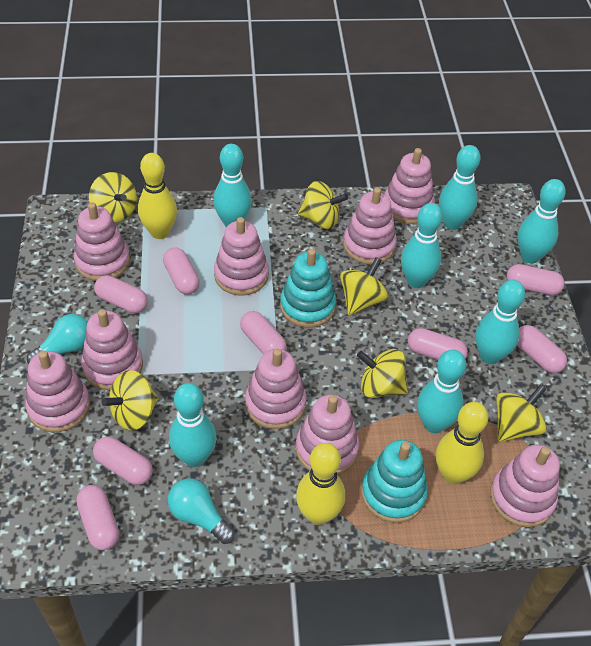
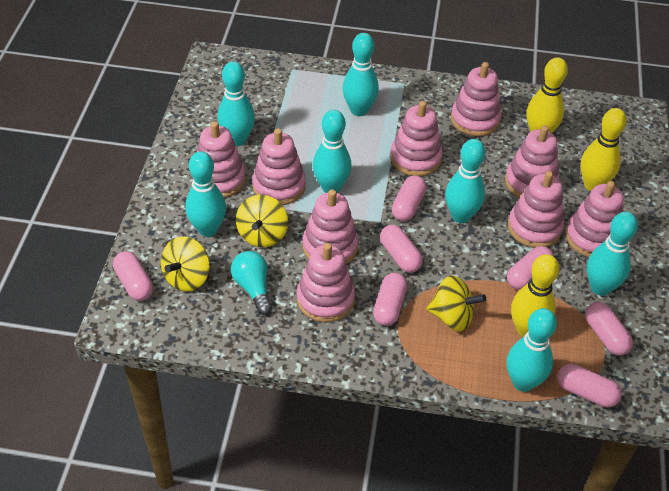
pink capsule: [76,485,119,550] [93,436,153,485] [94,275,148,313] [163,247,200,294] [240,311,287,354] [408,328,468,360] [507,264,564,295] [517,325,567,373] = 8 -> [113,251,153,301] [373,273,408,326] [380,225,423,273] [392,175,427,221] [507,246,553,290] [557,364,622,408] [585,302,633,356] = 7
turquoise light bulb: [27,314,88,364] [168,478,235,544] = 2 -> [231,251,272,315] = 1
turquoise stacking toy: [280,249,336,328] [361,440,428,523] = 2 -> none = 0
yellow spinning top: [89,172,137,223] [101,370,159,430] [298,181,348,229] [340,257,388,315] [357,349,408,398] [496,384,547,442] = 6 -> [161,236,210,292] [236,195,288,247] [427,275,486,332] = 3

